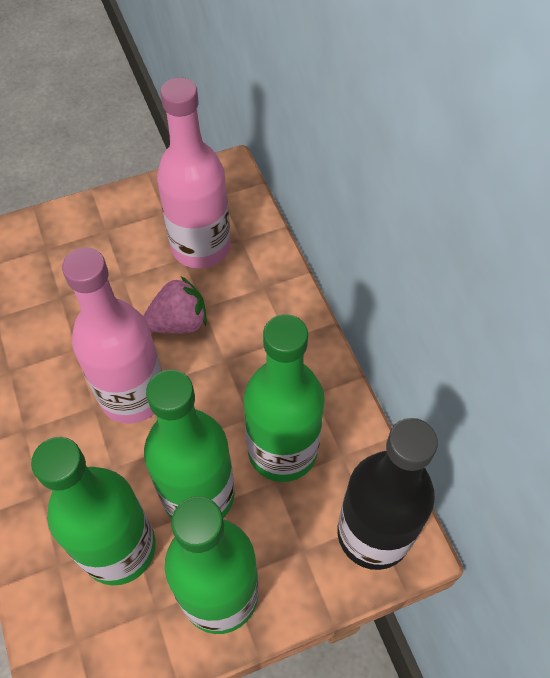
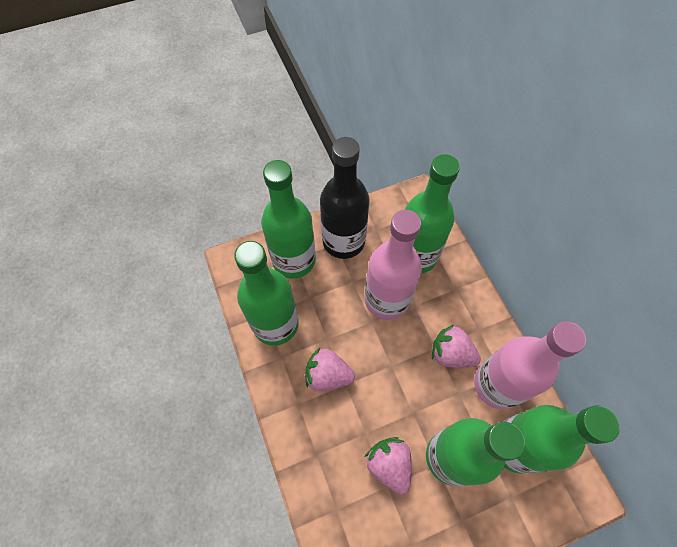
green bottle: [31,437,156,586] [144,370,235,519] [165,496,259,634] [244,314,325,482] = 4 -> [234,241,299,346] [261,160,316,279] [405,154,460,274] [426,418,525,486] [502,405,620,474] = 5
pink strawberry: [143,276,207,334] = 1 -> [305,348,355,391] [365,437,412,495] [432,325,481,368] = 3

